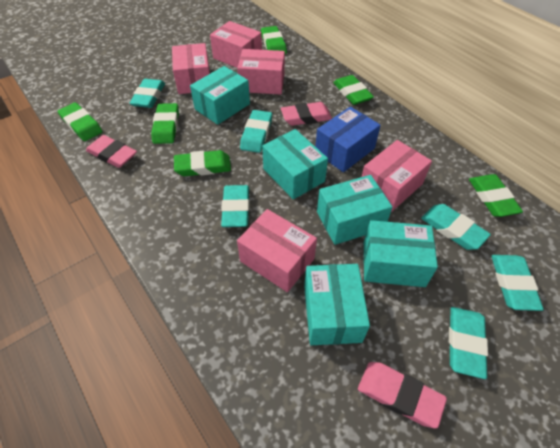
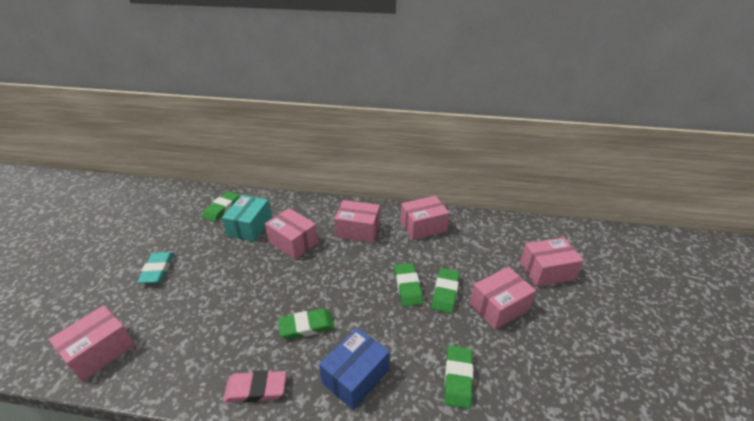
green eraser: [58,102,103,141] [151,103,179,144] [174,150,231,176] [261,26,287,54] [333,75,374,105] [469,174,523,217] = 6 -> [202,191,239,222] [278,308,335,339] [394,263,423,307] [432,268,460,314] [444,346,473,409] = 5
pink box: [172,43,210,94] [210,21,262,68] [237,49,285,95] [237,209,317,292] [362,140,432,212] = 5 -> [49,305,135,382] [265,208,318,259] [334,200,380,243] [401,196,449,240] [470,267,536,330] [520,237,584,287] = 6
pink eraser: [86,135,137,168] [281,102,332,126] [358,362,447,429] = 3 -> [223,370,286,403] = 1
turquoise box: [190,66,250,125] [262,129,328,199] [304,264,370,345] [317,175,393,245] [364,220,438,287] = 5 -> [222,195,272,242] = 1
turquoise eraser: [129,79,165,108] [221,185,250,227] [240,110,272,153] [421,204,491,250] [449,307,488,379] [491,255,544,311] = 6 -> [137,252,174,284] = 1

